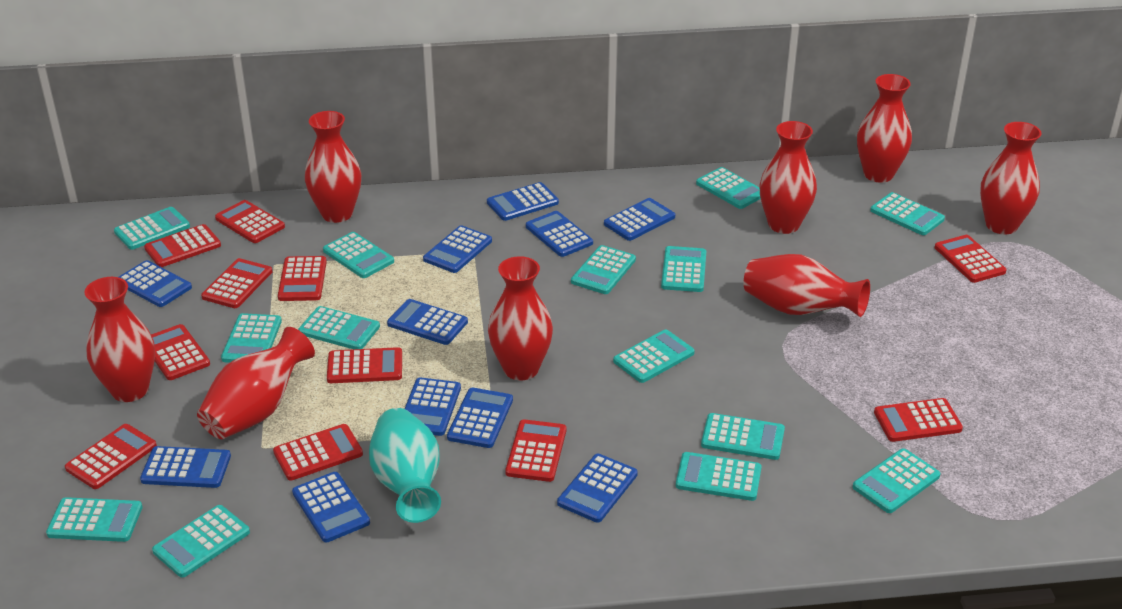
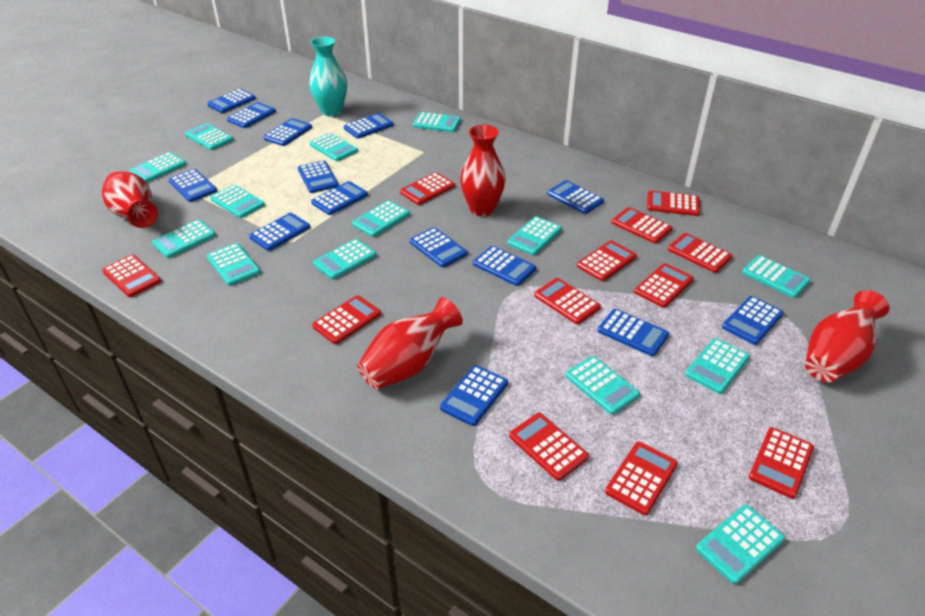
blue calculator: [119,260,192,307] [140,446,231,488] [292,472,370,542] [387,299,468,345] [404,377,461,436] [423,225,492,273] [447,388,513,448] [487,182,559,221] [526,211,593,257] [557,454,638,523] [604,198,675,241] = 11 -> [169,169,217,202] [207,89,256,113] [227,102,276,128] [249,213,310,251] [263,118,312,146] [298,161,339,193] [311,181,368,215] [344,113,393,139] [410,227,468,267] [440,365,508,426] [473,246,536,286] [547,180,604,214] [598,309,669,356] [722,296,784,345] = 14
red calculator: [65,424,157,489] [144,224,221,267] [151,324,210,380] [201,258,272,308] [215,200,285,243] [273,424,363,481] [278,256,327,301] [327,347,402,383] [505,419,566,482] [874,398,963,442] [935,235,1007,283] = 11 -> [102,255,161,297] [312,295,381,344] [400,172,455,205] [509,413,589,481] [534,278,601,324] [577,240,637,281] [605,442,678,515] [611,207,672,244] [634,263,694,308] [647,190,700,216] [668,233,732,273] [749,427,814,499] = 12
red vase: [85,277,155,402] [197,327,315,439] [305,111,361,223] [488,256,553,380] [744,254,870,317] [759,121,817,234] [857,74,912,183] [980,122,1041,234] = 8 -> [102,171,158,228] [357,297,463,389] [460,125,506,216] [805,290,889,382] = 4

